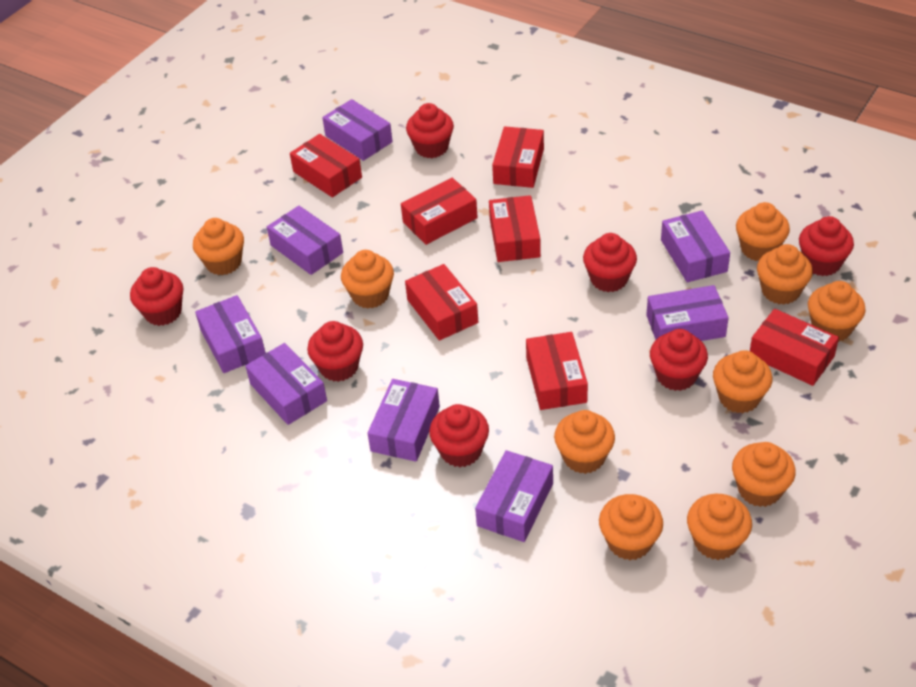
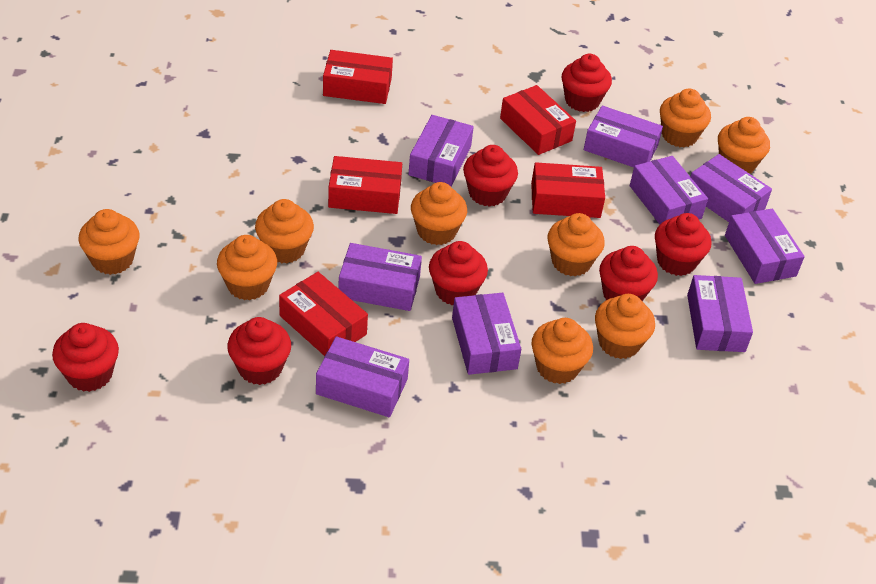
orange cupcake: [193,218,244,275] [341,250,394,309] [554,410,615,474] [599,494,663,560] [687,494,752,560] [713,350,773,413] [732,442,796,507] [736,202,790,261] [757,244,813,305] [808,281,866,342] = 10 -> [79,209,139,275] [217,235,277,300] [255,199,314,263] [411,182,467,245] [532,318,593,384] [548,213,605,277] [595,294,655,359] [660,88,711,148] [718,117,770,174] = 9
purple box: [195,295,266,373] [245,343,327,425] [267,206,343,275] [322,99,393,161] [367,379,440,462] [475,450,553,542] [646,285,729,341] [661,210,730,282] = 8 -> [316,336,409,417] [338,243,422,311] [408,115,474,186] [452,293,521,375] [584,106,663,167] [630,156,708,224] [687,275,753,352] [690,154,772,222] [725,209,805,284] = 9
red box: [290,134,362,198] [401,178,478,245] [405,264,478,341] [489,195,541,262] [492,126,544,188] [526,332,588,410] [750,309,839,386] = 7 -> [279,272,368,356] [323,50,393,104] [328,156,402,214] [500,85,576,155] [531,162,605,218] = 5

